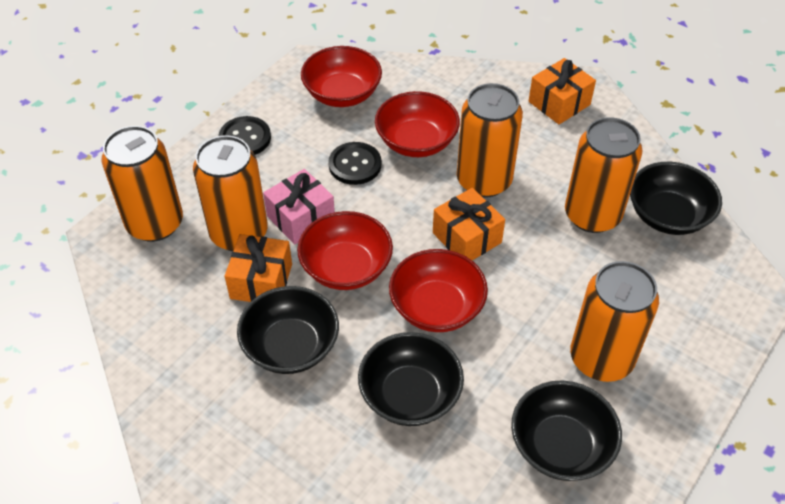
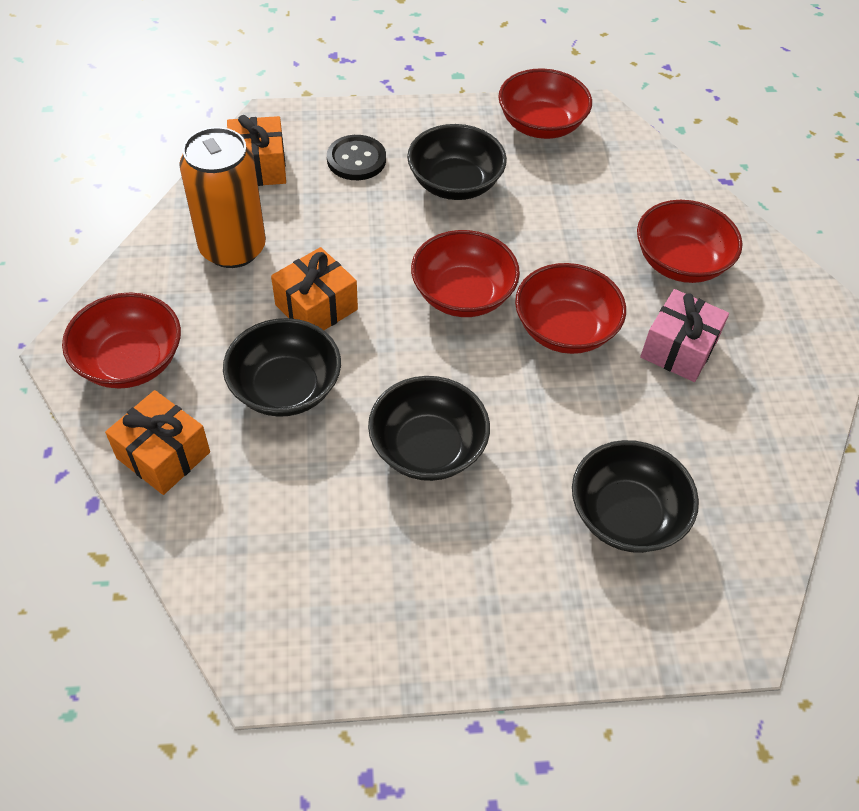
black button: [219,116,271,155] [328,142,381,185] = 2 -> [327,135,386,180] = 1
orange can: [101,126,183,242] [193,135,268,251] [457,83,523,198] [565,117,642,233] [570,261,659,382] = 5 -> [179,127,266,268] = 1
red bowl: [297,211,393,290] [301,46,382,107] [375,91,460,157] [389,249,488,332] = 4 -> [62,292,181,388] [411,230,520,317] [498,68,592,139] [515,263,626,354] [637,200,743,283] = 5

